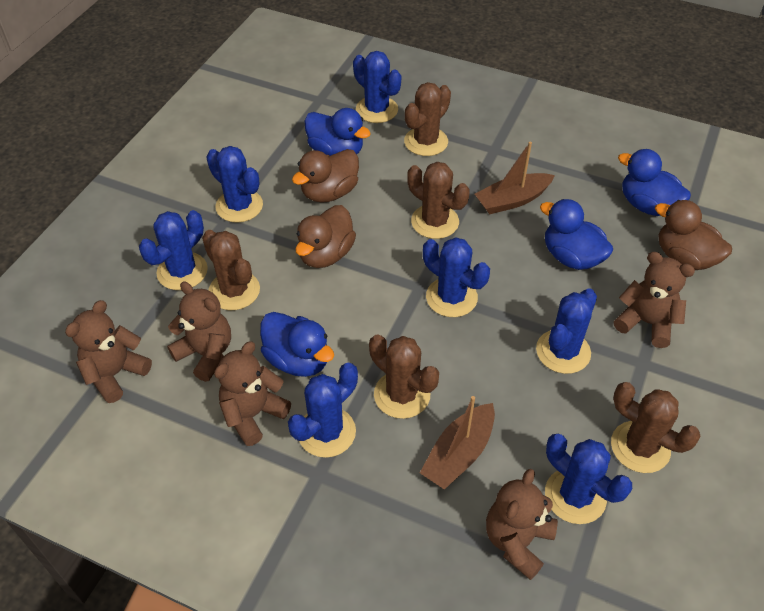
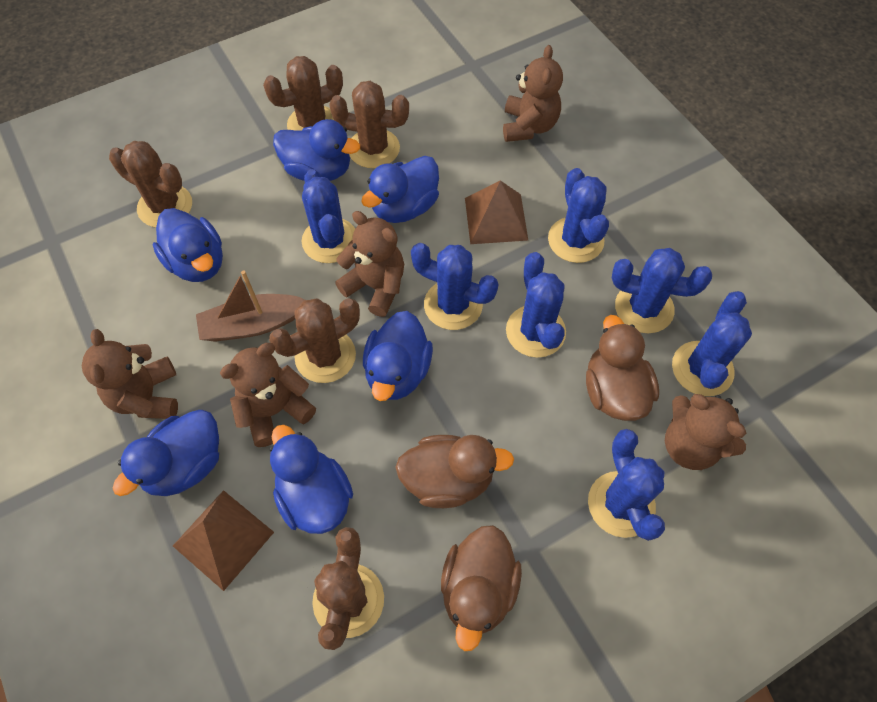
blue duck: [260,312,334,377] [304,108,371,156] [540,199,613,270] [618,149,691,216] = 4 -> [113,410,219,496] [153,208,223,282] [270,425,353,534] [273,119,360,181] [361,156,439,223] [363,311,433,401] = 6
brown boat: [420,396,495,490] [475,142,555,214] = 2 -> [196,270,305,342] = 1
brown pyramid: none = 0 -> [173,490,274,591] [465,180,528,244] = 2

